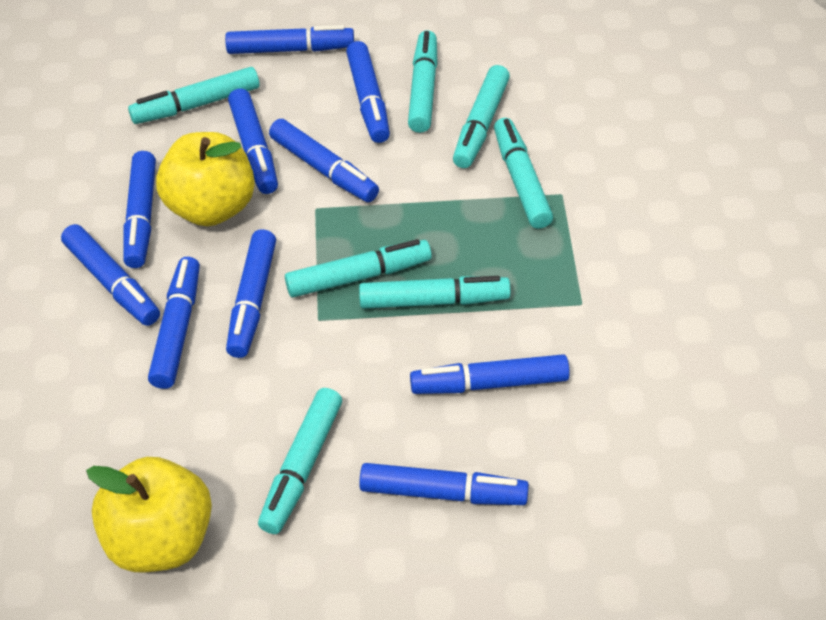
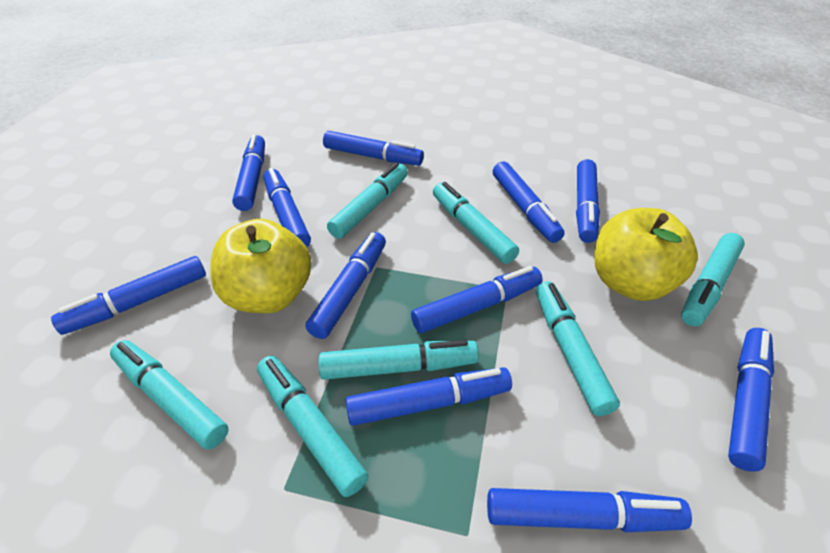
blue marker: [61,224,160,326] [123,151,156,268] [148,257,200,389] [225,25,354,54] [226,229,276,358] [228,89,278,194] [269,119,379,202] [346,41,390,143] [359,463,529,505] [410,354,570,394] = 10 -> [51,256,206,335] [232,134,265,211] [264,168,311,247] [306,232,386,339] [323,131,424,166] [345,367,512,426] [411,266,543,333] [487,488,692,532] [493,162,565,243] [576,159,600,243] [728,328,774,472] = 11

